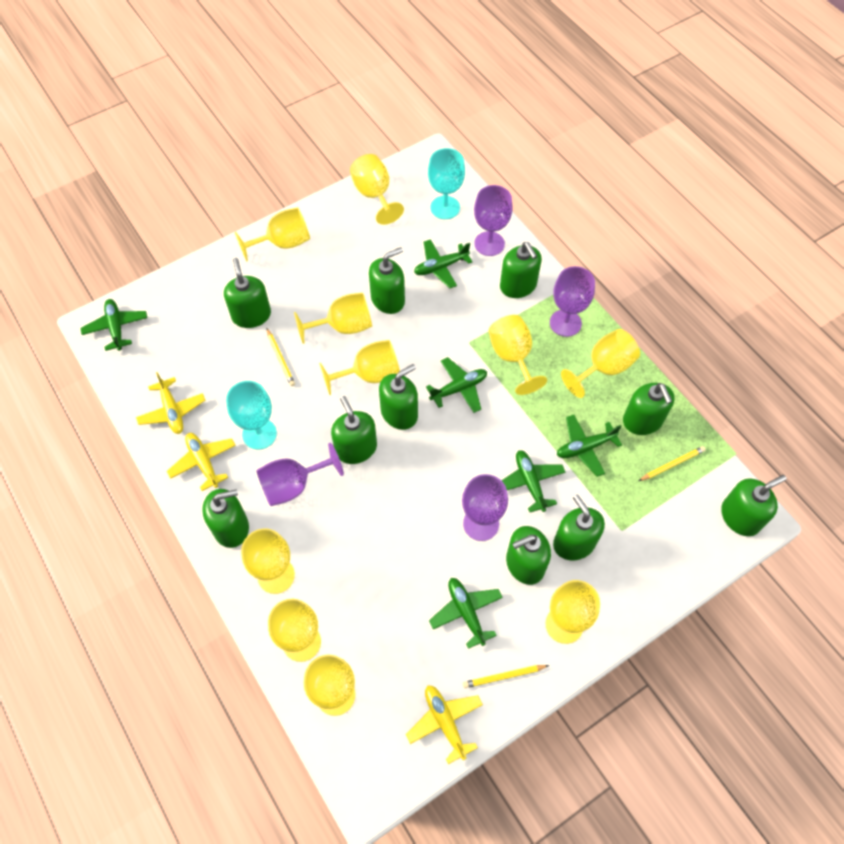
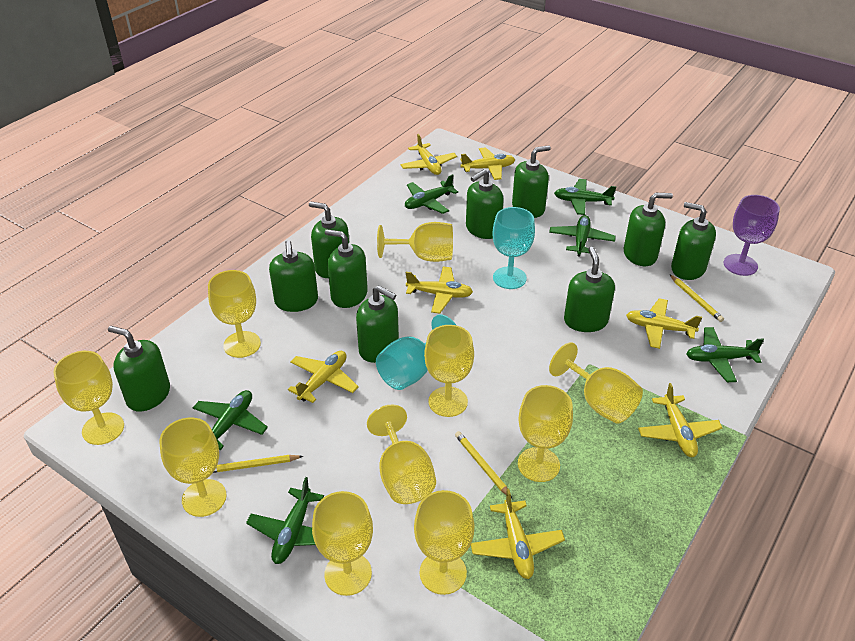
purple goblet: [256,443,344,506] [462,474,508,541] [474,185,513,256] [550,266,595,337] = 4 -> [724,195,780,276] = 1
yellow plane: [136,372,205,434] [167,433,236,491] [406,685,483,764] = 3 -> [288,351,359,403] [401,134,457,175] [406,267,473,313] [460,147,515,180] [471,489,565,579] [626,298,702,349] [638,383,723,457] = 7

